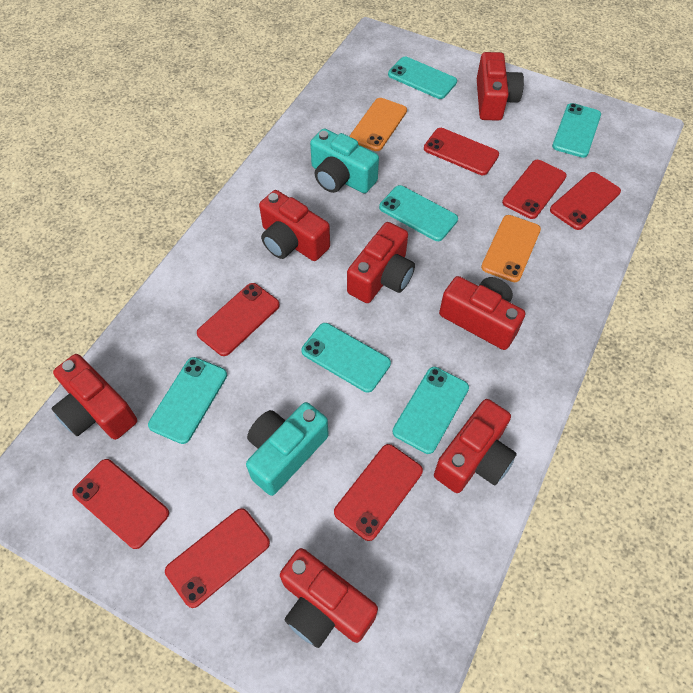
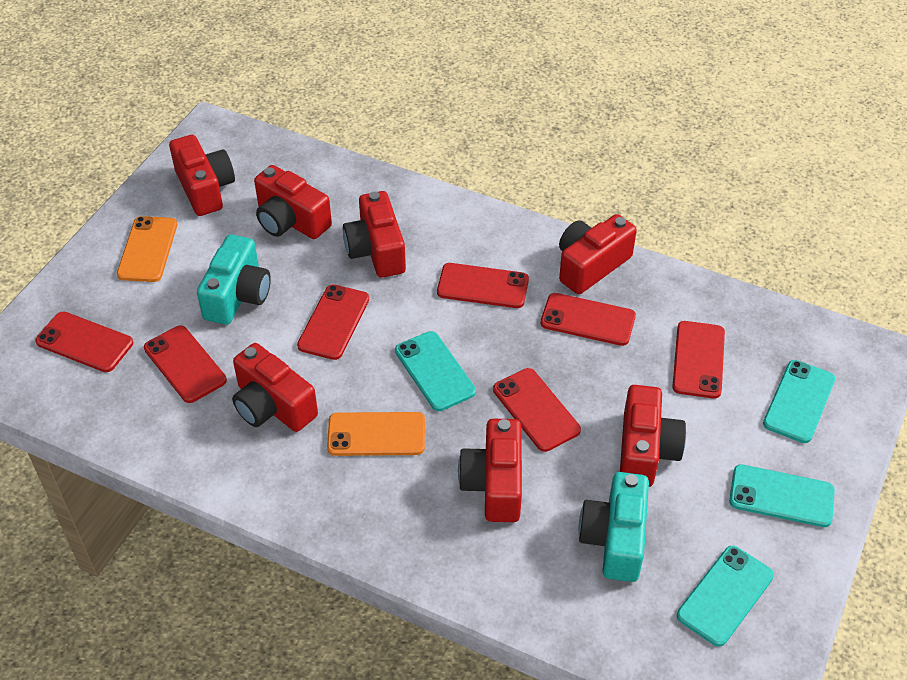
turquoise phone: [148,357,227,444] [301,323,391,393] [379,185,458,241] [388,57,457,99] [393,367,469,454] [552,103,601,158] = 6 -> [395,331,476,411] [677,546,774,647] [729,464,835,527] [763,360,835,443] = 4

